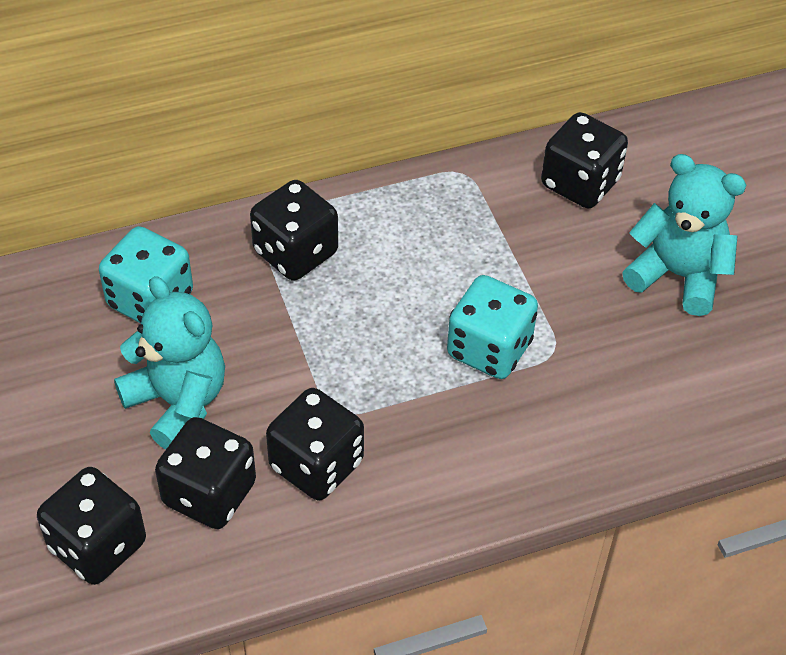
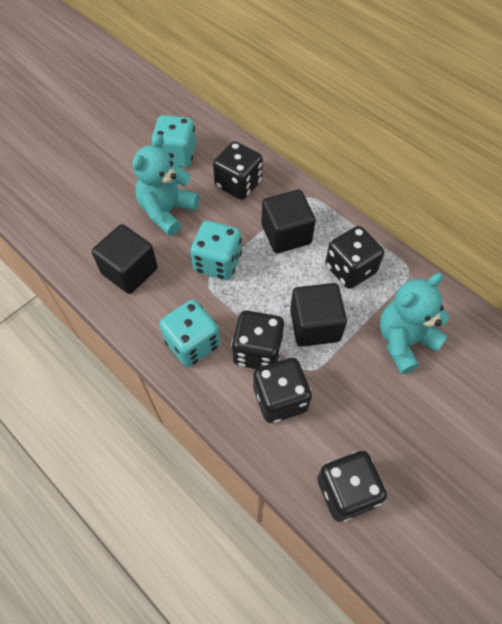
black cube: none = 0 -> [92,224,158,294] [262,190,316,253] [290,283,347,347] = 3
turquoise dice: [99,226,193,323] [447,275,538,379] = 2 -> [151,115,196,167] [159,300,220,367] [190,221,242,280] = 3

